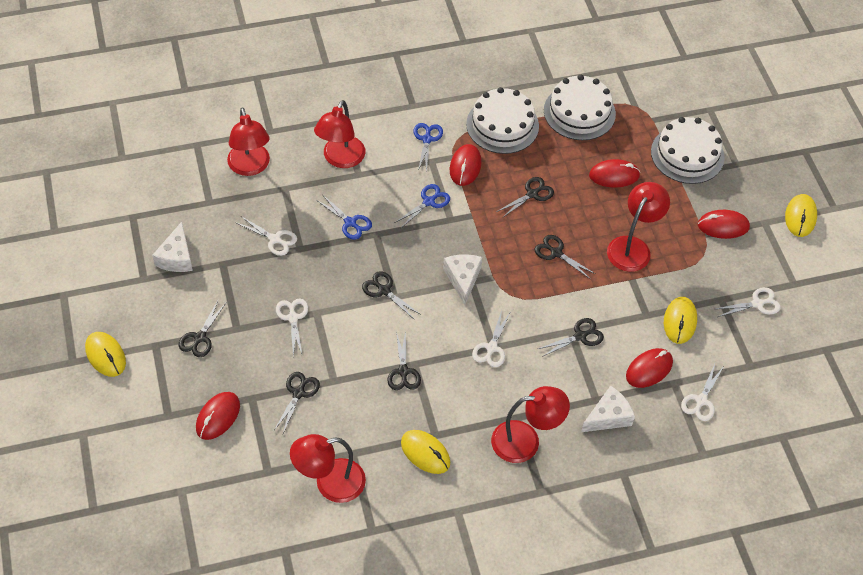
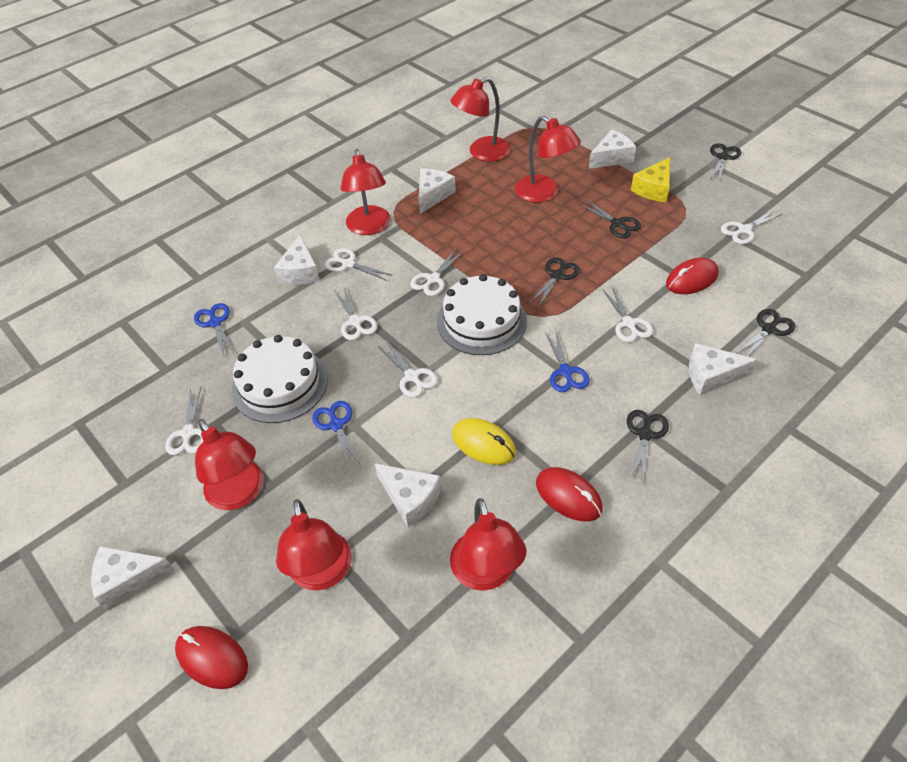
black scissors: [179,301,226,357] [274,372,320,433] [362,271,421,320] [387,330,421,390] [497,177,554,218] [535,235,595,279] [538,318,604,357] = 7 -> [529,258,580,308] [579,199,641,238] [627,410,669,484] [710,143,741,183] [735,309,796,357] = 5
red lamp: [227,108,270,176] [290,434,366,503] [314,100,365,168] [491,386,570,463] [607,182,670,272] = 5 -> [195,419,263,510] [276,499,352,591] [341,149,390,235] [450,77,511,162] [450,498,527,591] [515,116,581,203] = 6
red mouse: [196,392,240,440] [450,144,482,186] [589,159,640,188] [626,348,673,388] [698,210,750,239] = 5 -> [175,626,248,689] [536,467,603,521] [666,258,719,294] = 3
white cake: [466,87,539,154] [544,75,616,140] [651,117,725,184] = 3 -> [232,335,328,423] [437,274,527,355] = 2
white cheese: [152,222,193,272] [443,254,482,305] [581,385,635,432] = 3 -> [91,546,175,610] [274,235,320,285] [375,463,441,527] [419,168,456,214] [589,130,636,169] [689,343,757,395] = 6
white scissors: [235,216,297,256] [276,299,308,356] [472,310,510,367] [681,364,724,421] [716,287,781,317] = 5 -> [165,387,203,455] [324,248,391,281] [334,288,377,340] [378,342,438,398] [410,249,464,296] [602,287,653,342] [721,209,783,244] = 7
yellow cheese: none = 0 -> [631,157,670,202] = 1
yellow mouse: [85,332,126,377] [401,430,450,474] [664,297,697,344] [785,194,817,237] = 4 -> [452,418,516,465] = 1

